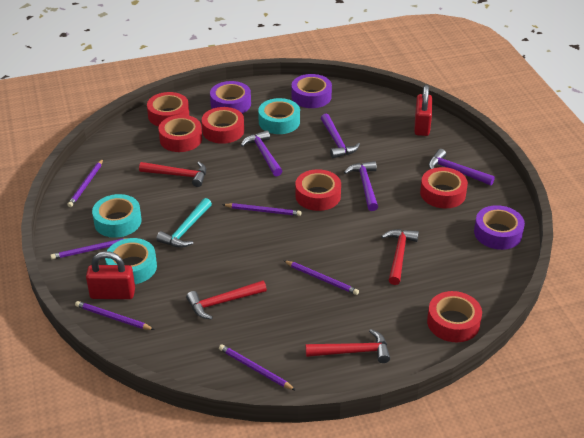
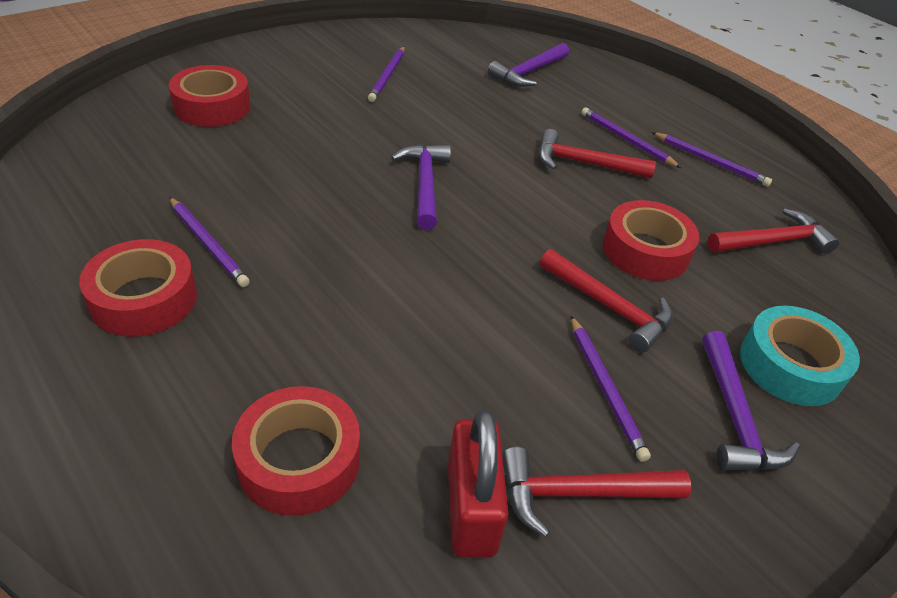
purple hammer: [241,130,282,177] [321,113,360,158] [344,161,378,211] [429,149,495,185] = 4 -> [391,144,451,230] [488,43,569,87] [702,331,800,471] = 3
purple pencil: [50,238,127,260] [67,159,103,207] [75,301,155,330] [219,344,296,391] [222,203,301,216] [283,260,359,295] = 6 -> [169,197,250,287] [368,47,405,102] [571,316,651,462] [581,107,681,168] [652,132,772,187] = 5
purple tape: [210,81,251,114] [292,74,332,108] [474,205,525,250] = 3 -> none = 0
red padlock: [86,251,135,299] [414,85,432,136] = 2 -> [448,409,508,557] = 1
red tape: [147,92,189,127] [159,115,202,152] [202,107,244,144] [295,169,341,211] [420,167,468,208] [427,291,482,342] = 6 -> [79,239,197,337] [169,65,251,127] [232,386,360,516] [603,200,699,281] = 4
turquoise hammer: [156,198,212,248] = 1 -> none = 0
turquoise tape: [92,194,142,238] [105,238,157,284] [258,98,300,134] = 3 -> [740,306,860,406] = 1

